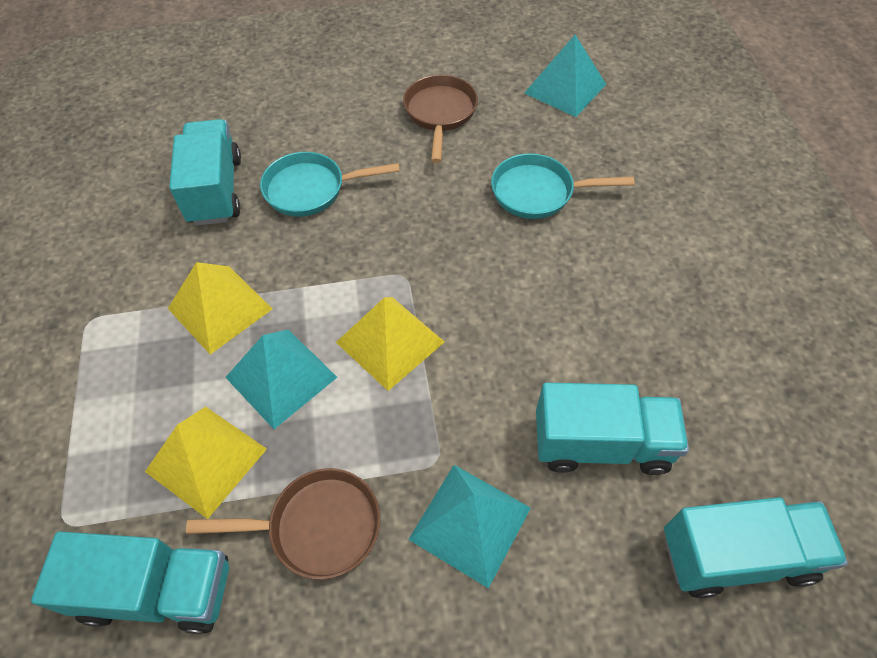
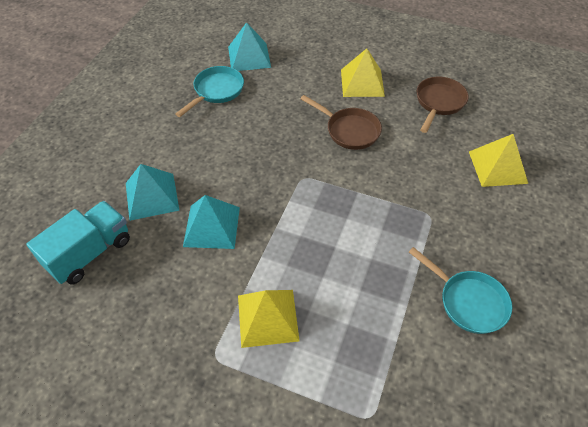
turquoise truck: [31,532,229,634] [169,119,241,226] [536,383,689,475] [664,497,848,599] = 4 -> [26,201,130,285] = 1

